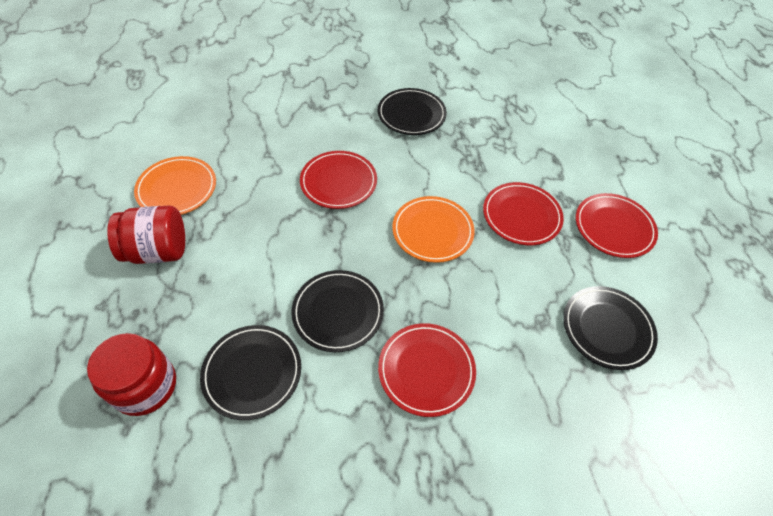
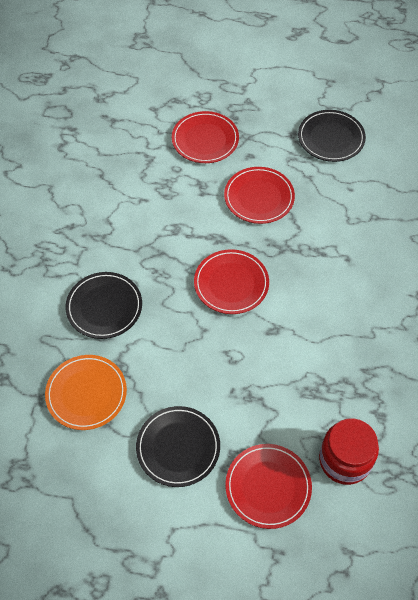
black plate: [200,325,301,420] [291,270,384,352] [378,88,447,135] [563,286,658,370] = 4 -> [65,272,142,339] [136,406,220,487] [298,110,366,162] = 3
orange plate: [134,156,216,215] [392,196,475,263] = 2 -> [45,355,127,430] = 1
red jar: [87,333,176,416] [107,206,185,264] = 2 -> [319,418,379,485] = 1

